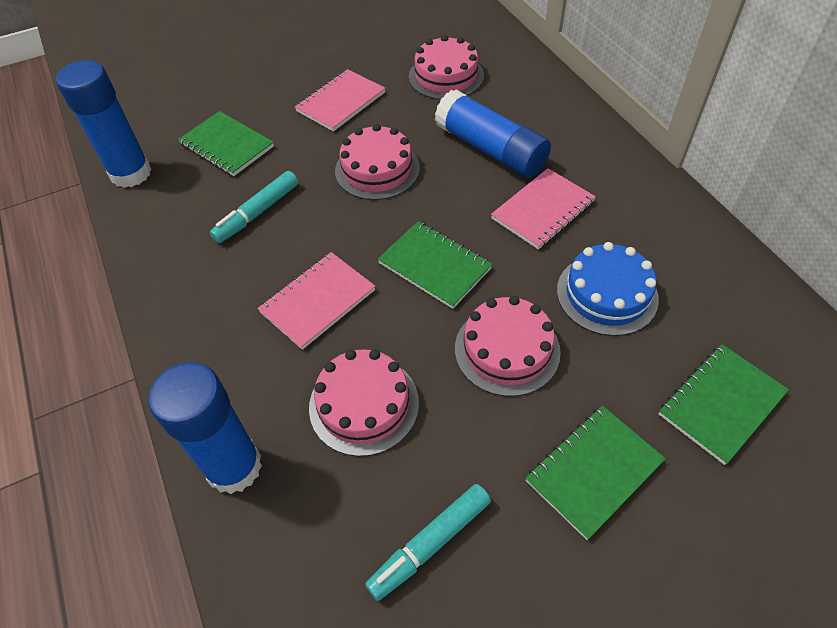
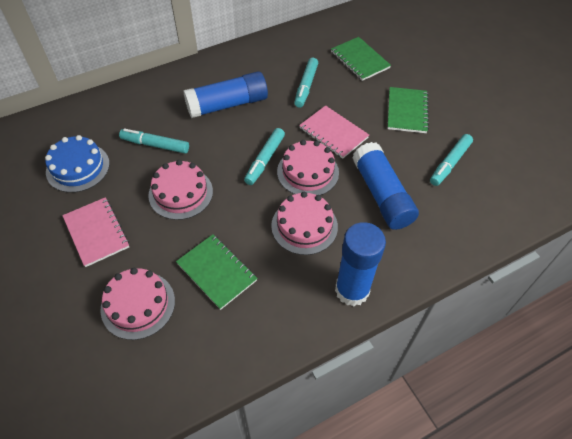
green notebook: [178,111,274,176] [378,221,493,309] [525,406,666,540] [659,344,789,465] = 4 -> [176,234,258,310] [331,37,391,81] [388,87,429,133] = 3
pink notebook: [257,252,376,350] [295,69,386,132] [491,168,596,250] = 3 -> [62,197,129,267] [299,105,369,159] = 2
turquoise marker: [210,171,298,243] [365,484,491,601] = 2 -> [119,128,189,154] [244,128,285,185] [294,58,318,108] [430,134,473,186] = 4

